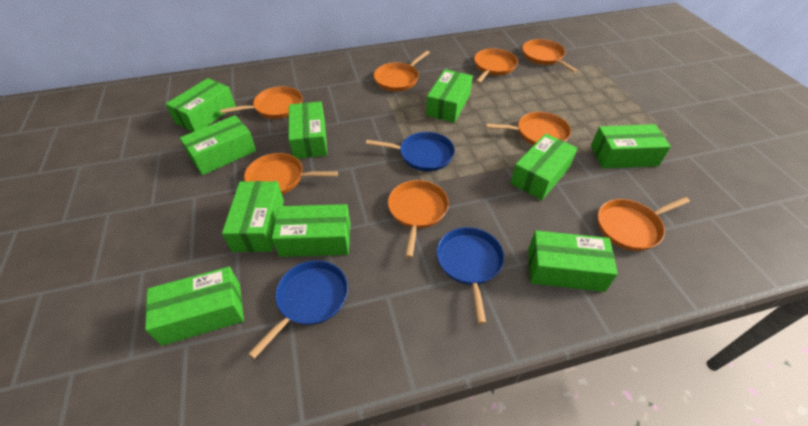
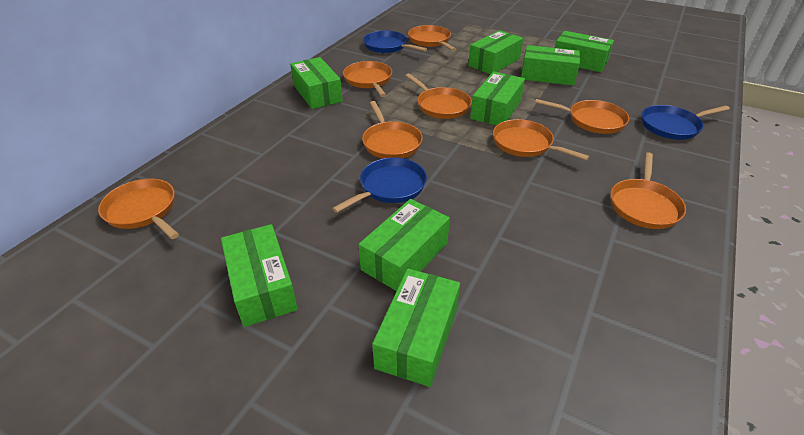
green box: [145,267,244,346] [165,78,236,132] [180,115,256,175] [222,181,284,252] [272,204,350,257] [288,101,327,159] [426,69,473,123] [510,133,578,200] [528,231,618,292] [591,124,671,168] = 10 -> [221,224,298,327] [290,57,343,109] [358,199,450,291] [372,269,460,387] [468,30,523,74] [470,71,525,126] [521,45,580,86] [555,31,614,72] = 8

